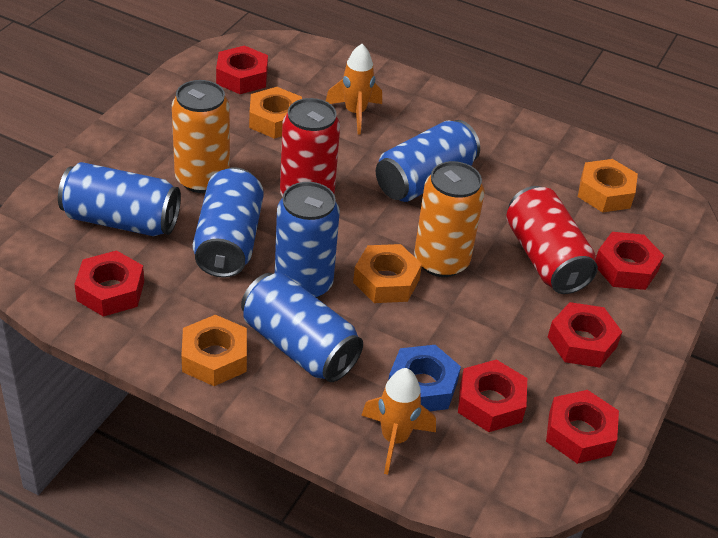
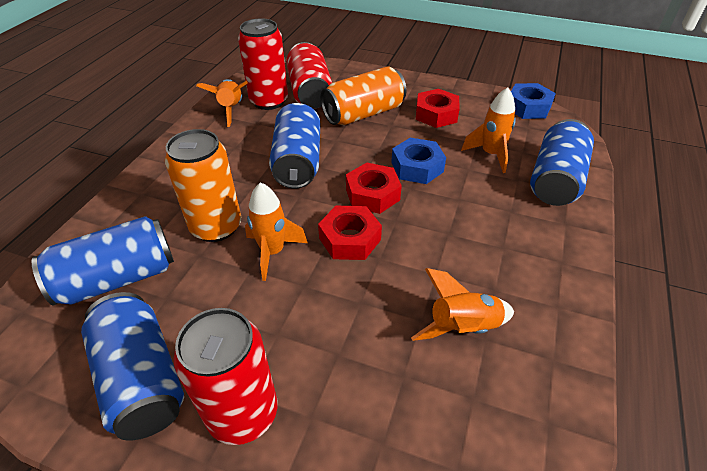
blue can: [58,162,181,236] [193,167,264,278] [241,273,363,382] [275,182,340,298] [376,120,480,202] = 5 -> [32,216,174,306] [81,292,184,441] [269,103,320,189] [530,119,594,206] = 4
blue nut: [388,345,461,411] = 1 -> [391,138,446,184] [511,83,556,119] = 2
orange nut: [181,315,247,386] [249,87,302,139] [353,244,422,303] [578,159,638,212] = 4 -> none = 0
orange rocket: [326,44,382,134] [361,368,436,475] = 2 -> [196,79,248,127] [245,182,308,281] [411,268,514,341] [461,87,516,173] = 4
red can: [280,98,340,197] [506,186,598,294] = 2 -> [174,308,278,445] [238,18,288,110] [286,42,332,109] = 3
red nut: [74,250,144,317] [216,45,268,94] [458,359,527,432] [546,390,619,464] [548,302,622,368] [595,232,664,290] = 6 -> [318,206,382,260] [346,163,402,214] [416,89,460,128] = 3

